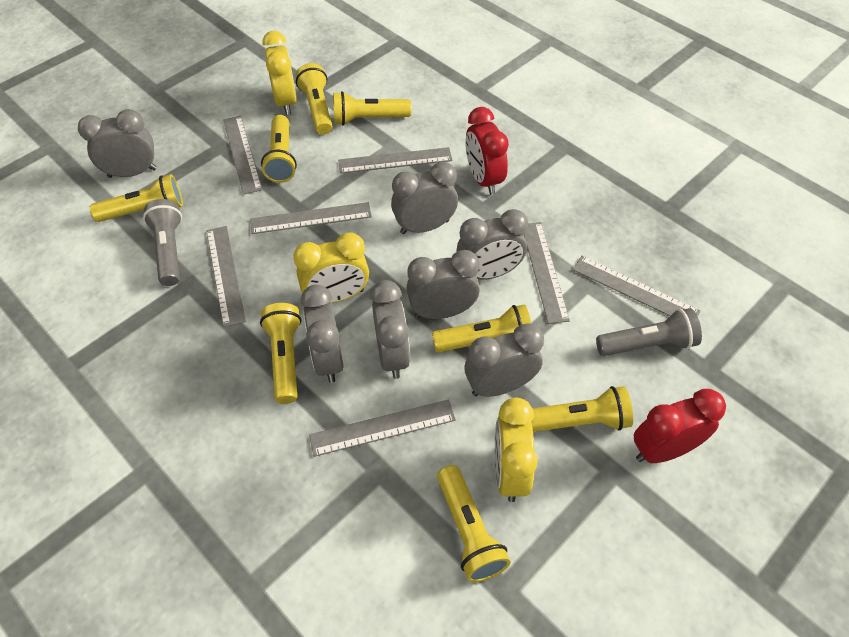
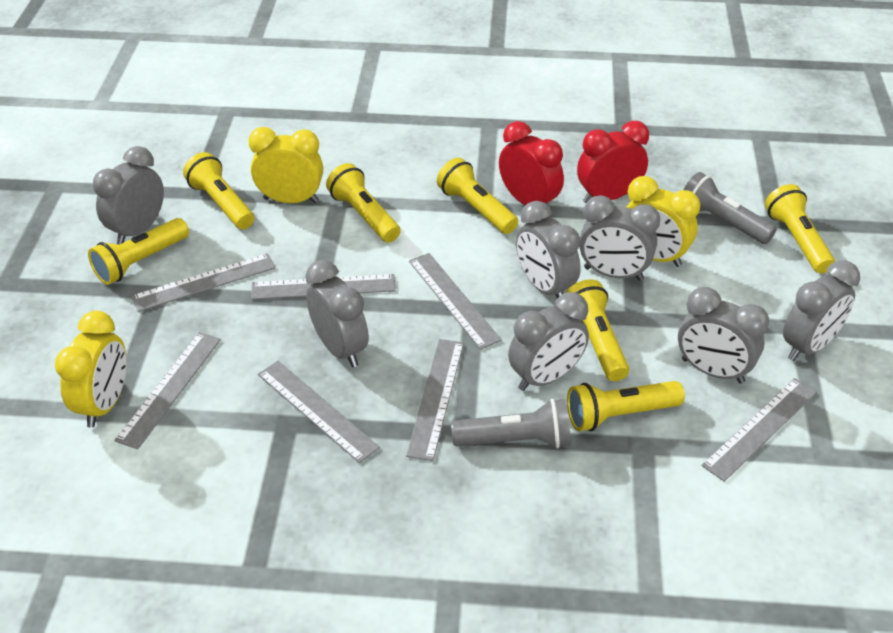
yellow flashlight: [89,174,183,222] [260,303,301,404] [261,115,297,183] [296,63,332,135] [333,91,412,126] [432,304,531,352] [437,465,511,582] [531,386,633,432] = 8 -> [88,218,189,285] [183,152,254,229] [326,163,401,242] [437,158,518,234] [566,279,629,381] [567,381,685,431] [765,184,835,273] = 7

